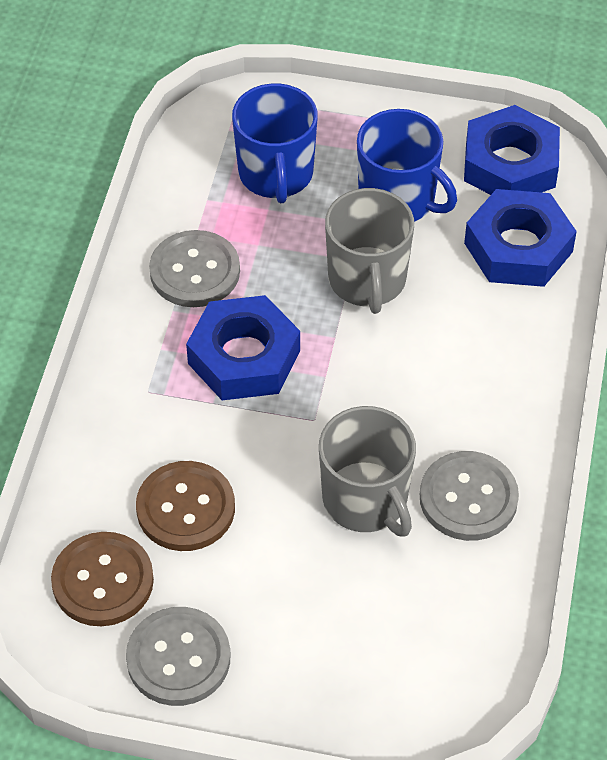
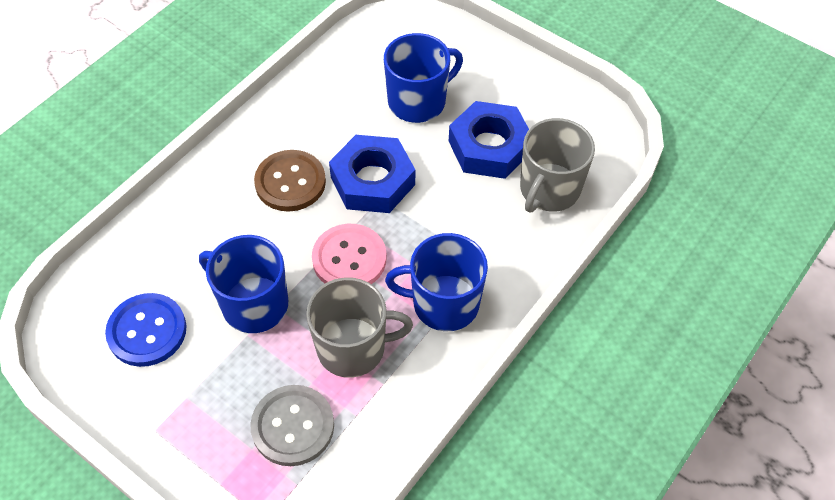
blue button: none = 0 -> [105,293,187,367] = 1
blue mug: [232,84,318,203] [357,109,457,222] = 2 -> [199,235,288,333] [384,33,463,123] [385,233,488,331] = 3
blue nut: [186,295,300,400] [464,105,560,195] [464,189,577,287] = 3 -> [329,135,415,213] [449,101,529,179] = 2
brown button: [51,532,154,626] [136,461,235,551] = 2 -> [254,150,326,212] = 1
grey button: [126,607,230,706] [149,230,240,307] [420,451,519,541] = 3 -> [250,385,334,466] = 1
pink button: none = 0 -> [312,224,387,284] = 1

